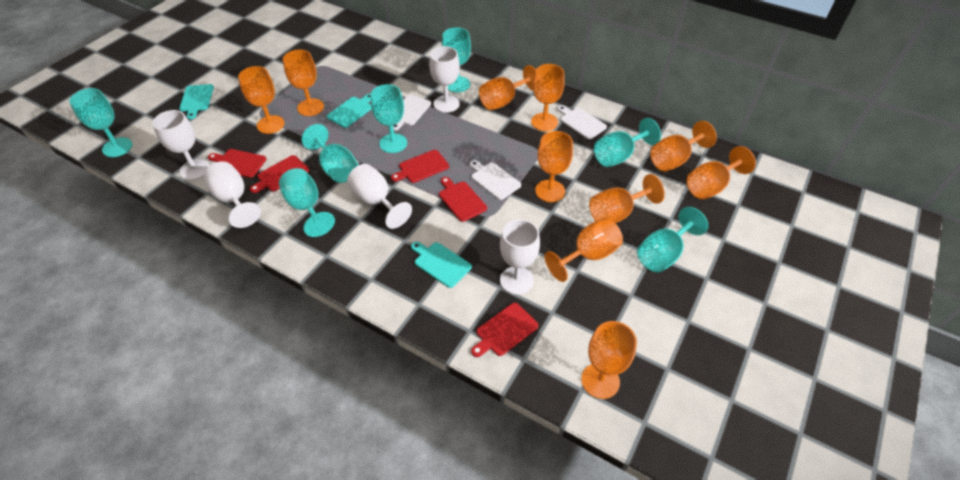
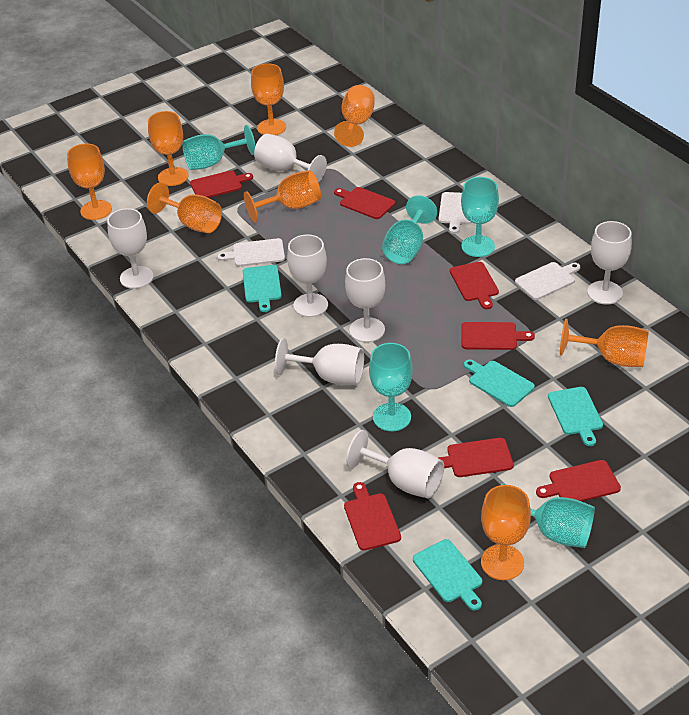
orange goblet: [238,66,285,134] [283,50,324,116] [479,65,536,110] [531,64,565,131] [535,131,573,202] [544,218,623,282] [581,321,637,399] [589,174,665,223] [650,121,717,171] [686,146,756,199] = 10 -> [67,144,112,220] [147,182,222,233] [148,111,188,186] [244,170,321,222] [251,63,286,135] [334,85,375,147] [481,485,531,580] [560,319,649,367] = 8
red cutting board: [208,149,266,178] [250,155,309,193] [391,150,449,183] [439,177,487,222] [471,303,538,357] = 5 -> [190,171,253,198] [334,187,395,219] [344,482,401,551] [439,438,514,477] [450,262,499,309] [461,322,535,350] [536,460,621,502] = 7
turquoise cutting board: [179,84,214,119] [327,94,372,128] [411,242,472,288] = 3 -> [243,265,282,312] [413,539,482,611] [464,360,535,407] [548,387,603,446] = 4
turquoise goblet: [69,88,132,157] [279,168,335,237] [301,124,358,183] [371,84,407,153] [442,27,471,92] [594,118,661,167] [637,207,708,273] = 7 -> [182,125,255,170] [369,343,413,431] [382,195,437,264] [461,177,499,257] [501,483,595,548] = 5
white goblet: [152,110,210,180] [204,161,261,228] [347,164,412,229] [429,46,460,113] [500,219,540,295] = 5 -> [107,208,154,289] [254,134,327,183] [275,338,364,385] [287,235,328,317] [345,258,385,342] [346,430,444,499] [587,221,632,305] = 7

